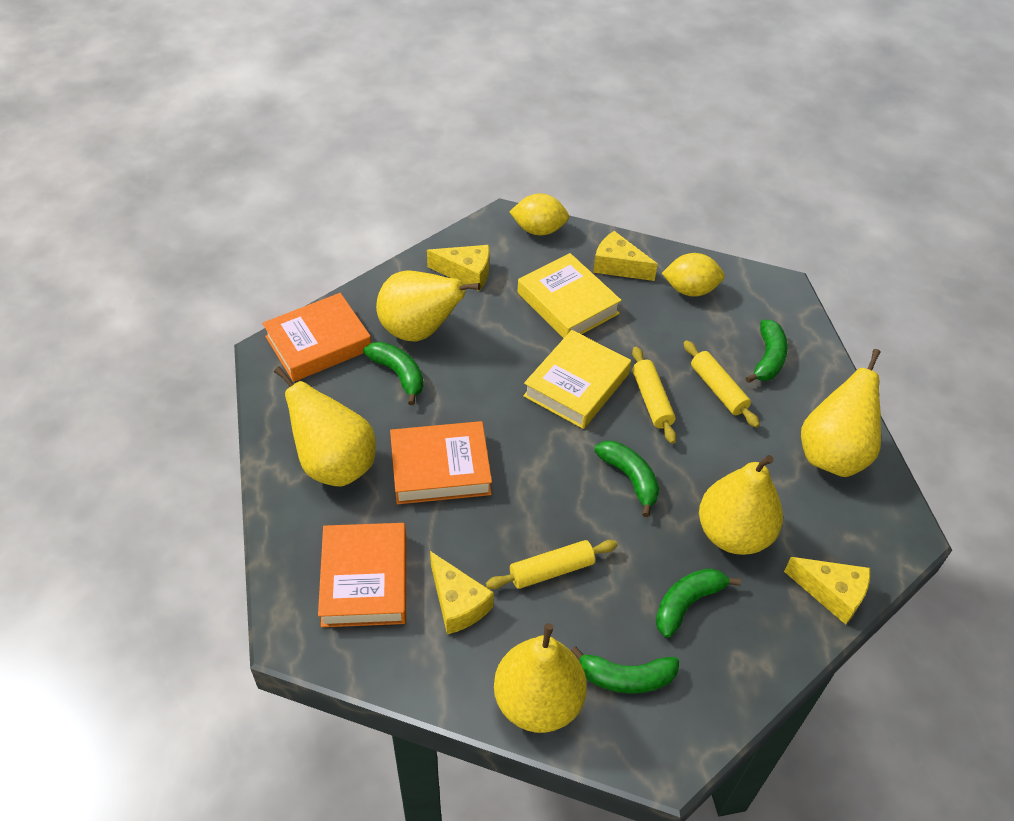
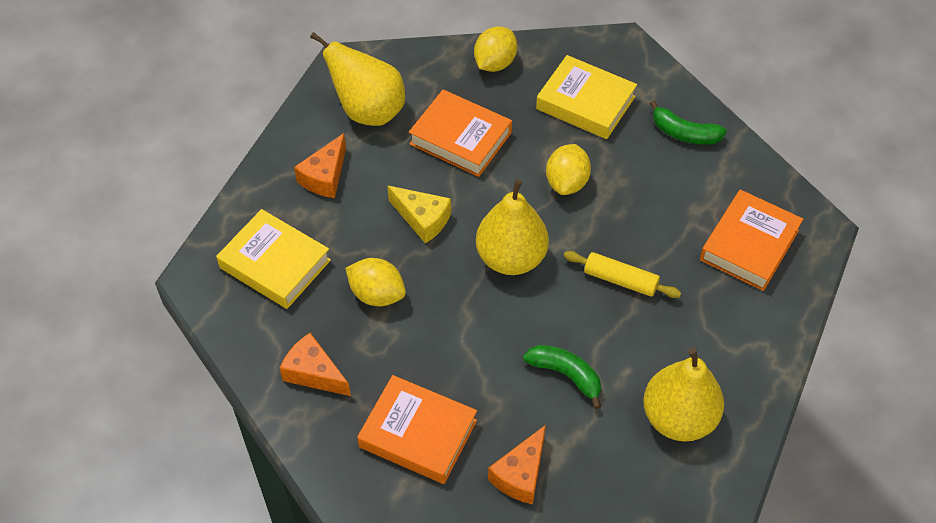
green banana: [363,342,423,405] [571,646,679,694] [594,441,659,517] [656,568,741,638] [746,320,788,383] = 5 -> [523,345,601,409] [650,101,727,145] = 2
orange cheese: none = 0 -> [279,333,351,396] [294,133,346,198] [488,425,546,504] = 3
yellow cheese: [427,245,489,291] [430,551,494,635] [593,231,658,281] [784,557,870,625] = 4 -> [387,186,451,244] = 1
yellow lemon: [510,194,569,235] [662,253,725,297] = 2 -> [345,258,406,306] [474,27,517,72] [546,144,591,195] = 3
yellow pear: [274,366,376,487] [376,271,480,342] [494,623,587,733] [699,455,783,555] [801,349,881,477] = 5 -> [310,32,405,126] [476,180,549,275] [643,348,724,441] = 3
yellow rolling pin: [486,540,618,589] [632,347,677,444] [684,340,760,428] = 3 -> [564,251,681,298] = 1

